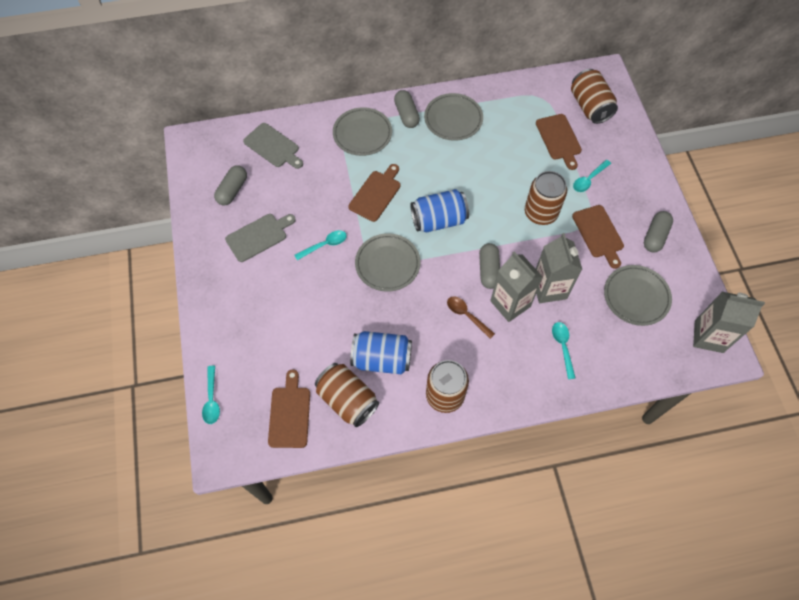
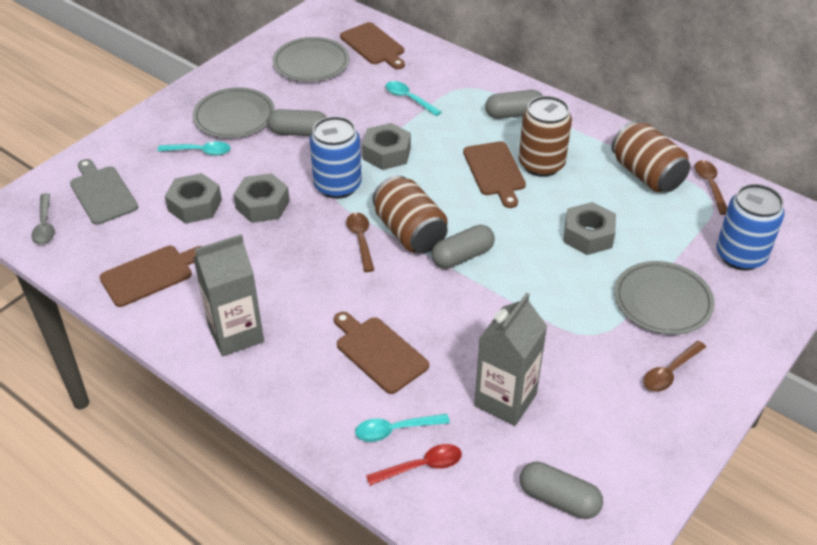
brown can: [315,363,379,427] [426,360,469,413] [525,171,567,225] [571,69,618,124] = 4 -> [372,175,448,253] [519,96,572,177] [611,120,690,192] = 3
brown spoon: [447,296,495,339] = 1 -> [346,213,374,272] [643,340,706,392] [695,160,727,215] = 3
grey carton: [490,252,543,322] [536,233,582,303] [693,292,765,353] = 3 -> [193,234,264,356] [474,292,547,426] = 2
grey cutting board: [225,214,296,262] [243,123,303,169] = 2 -> [70,159,138,225] = 1
grey nut: none = 0 -> [165,173,222,224] [233,173,290,223] [362,123,411,170] [563,202,616,255] = 4
grey plate: [333,107,392,156] [355,233,420,292] [424,93,483,141] [604,265,672,326] = 4 -> [193,87,275,138] [272,37,349,82] [614,261,715,335] = 3
grey spoon: none = 0 -> [31,193,55,245] = 1
red spoon: none = 0 -> [366,444,462,485] = 1
turquoise spoon: [202,365,220,424] [294,230,347,260] [552,322,575,379] [573,160,611,192] = 4 -> [158,141,231,156] [355,414,450,442] [386,81,441,116] = 3

